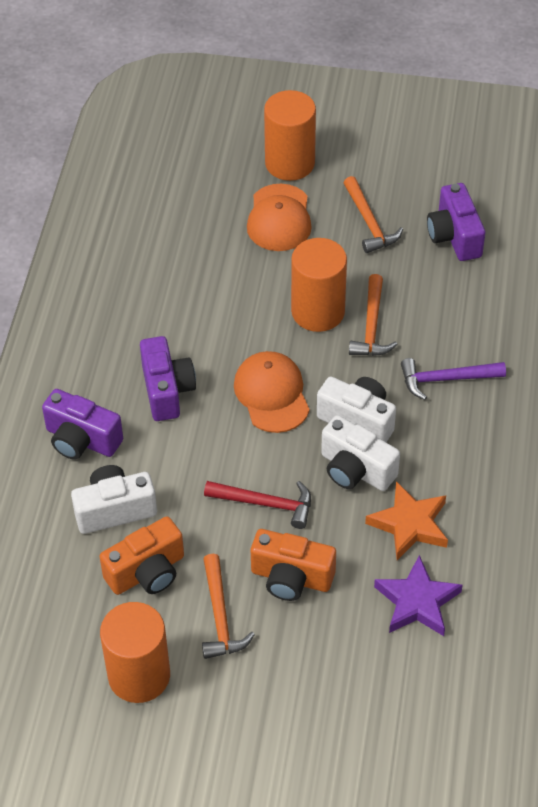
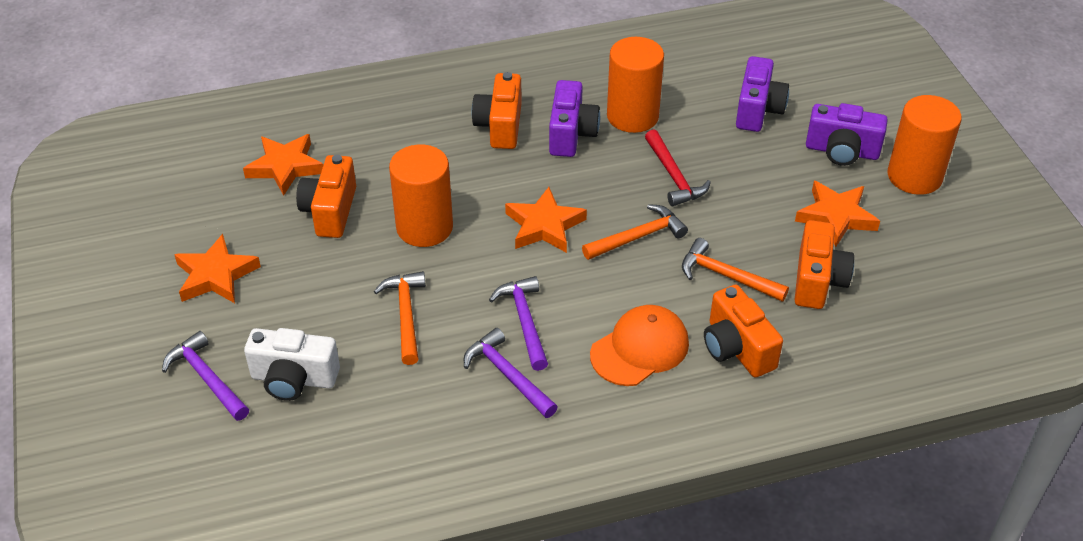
orange camera: [99,516,184,595] [251,529,336,601] = 2 -> [296,155,356,238] [472,72,522,149] [704,285,783,378] [795,220,854,309] = 4
orange cap: [234,351,310,433] [247,184,312,251] = 2 -> [590,305,689,386] = 1
orange star: [365,481,448,560] = 1 -> [174,234,261,303] [243,134,323,196] [505,187,587,253] [795,181,880,247] = 4
purple hammer: [401,358,506,400] = 1 -> [162,331,249,421] [464,328,558,418] [489,276,548,371] = 3
purple star: [374,555,463,636] = 1 -> none = 0
white camera: [71,465,157,534] [317,377,396,442] [321,415,400,491] = 3 -> [244,328,340,401] = 1

